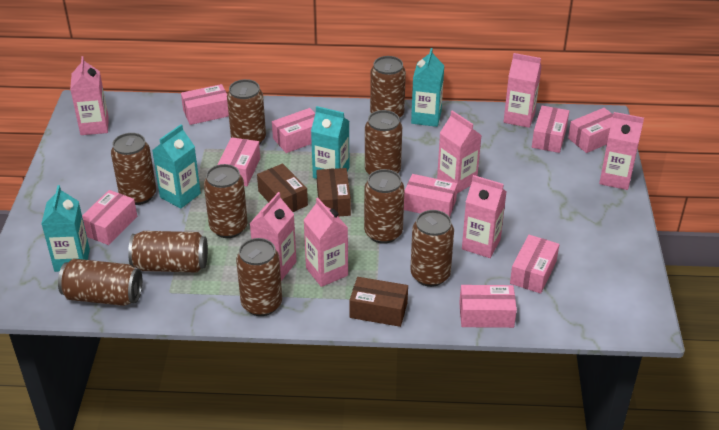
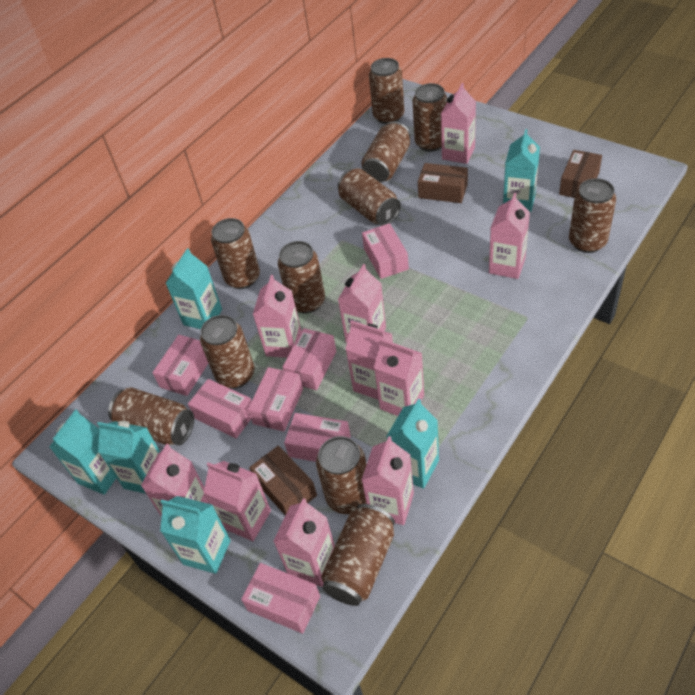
brown can: [58,259,142,306] [111,133,156,205] [128,231,208,273] [204,164,247,238] [227,79,266,145] [236,238,282,316] [364,169,404,244] [365,110,402,175] [370,56,406,119] [410,210,454,287] = 10 -> [108,387,194,445] [200,315,254,388] [211,218,260,289] [278,241,325,314] [316,436,367,514] [321,504,395,606] [338,168,401,226] [362,121,411,182] [369,58,404,124] [413,83,447,152] [569,178,616,253] = 11
pink box: [82,190,137,245] [181,84,229,125] [217,137,260,186] [272,108,315,153] [404,174,457,217] [459,285,517,328] [510,235,559,294] [532,106,569,153] [568,108,613,153] = 9 -> [152,335,208,396] [188,379,251,438] [241,563,320,634] [248,367,303,431] [282,328,336,390] [284,413,351,462] [362,223,409,279] = 7
pink carton: [70,56,109,135] [250,192,296,281] [304,198,348,287] [437,111,481,193] [462,175,506,258] [504,53,541,128] [599,112,644,190] = 7 -> [141,444,209,517] [204,461,271,541] [253,275,301,358] [273,498,335,587] [338,264,386,343] [345,321,393,400] [361,436,414,525] [374,339,424,416] [441,83,476,164] [489,193,530,279] = 10
turquoise carton: [41,185,90,272] [152,124,201,209] [311,106,349,179] [411,48,444,127] = 4 -> [49,409,116,495] [97,421,160,494] [160,496,231,574] [165,248,222,329] [386,399,439,489] [503,129,540,213] = 6

